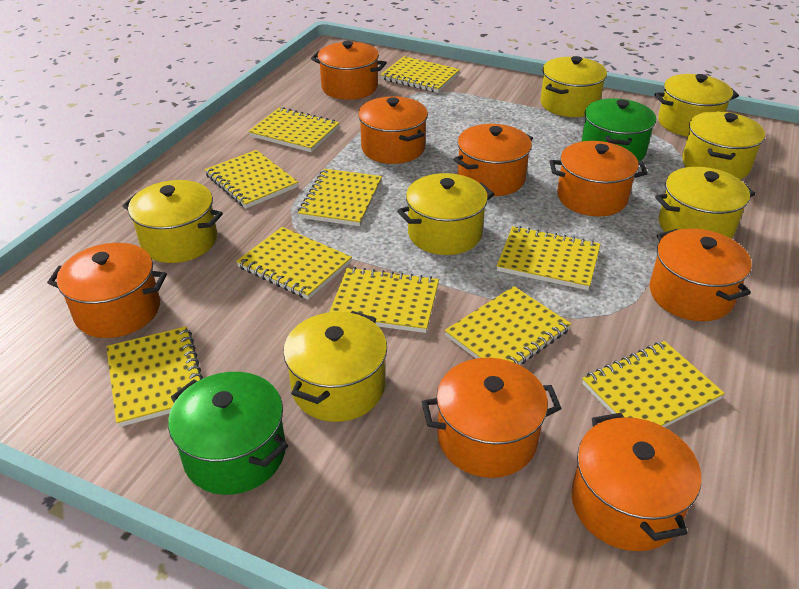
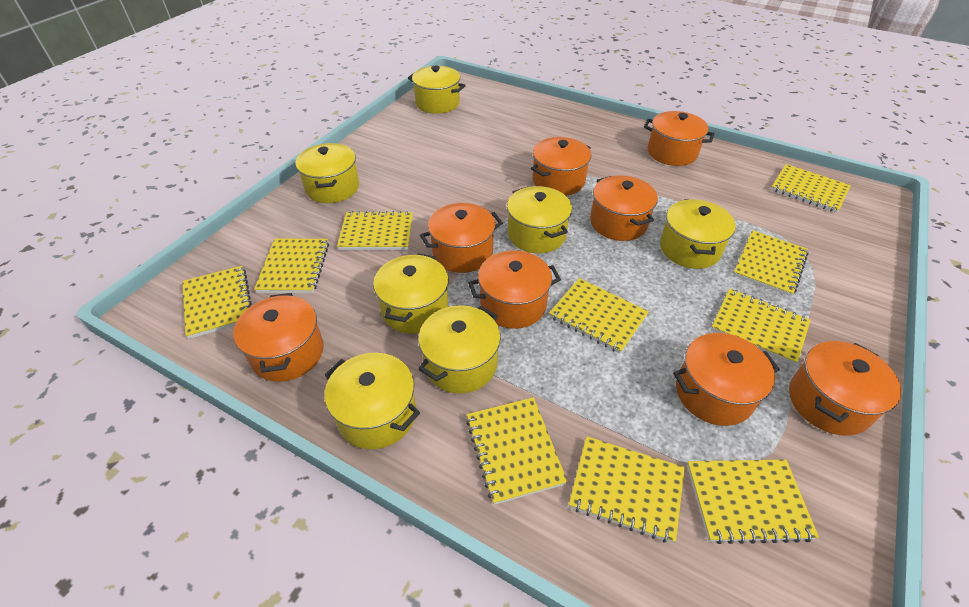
green pot: [168,372,288,495] [581,98,656,161] = 2 -> none = 0

